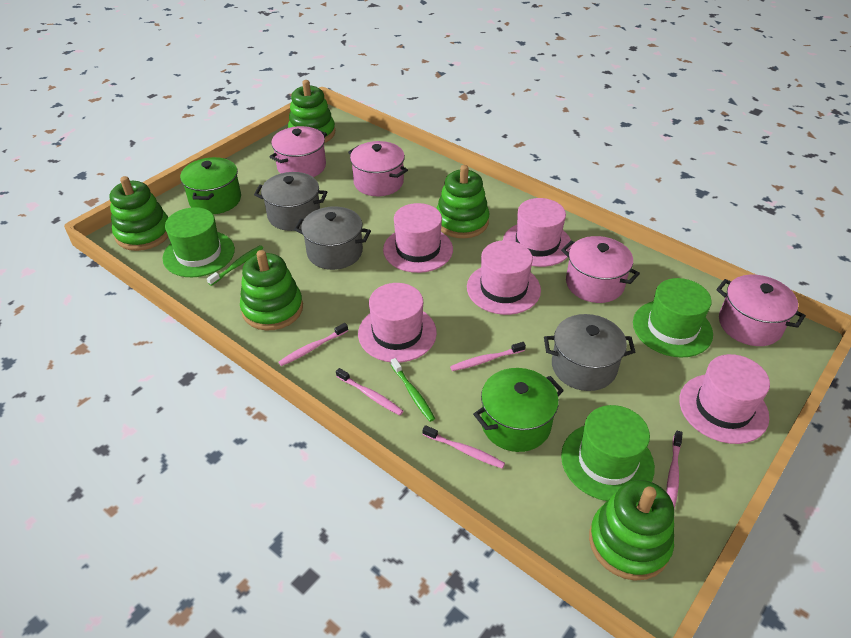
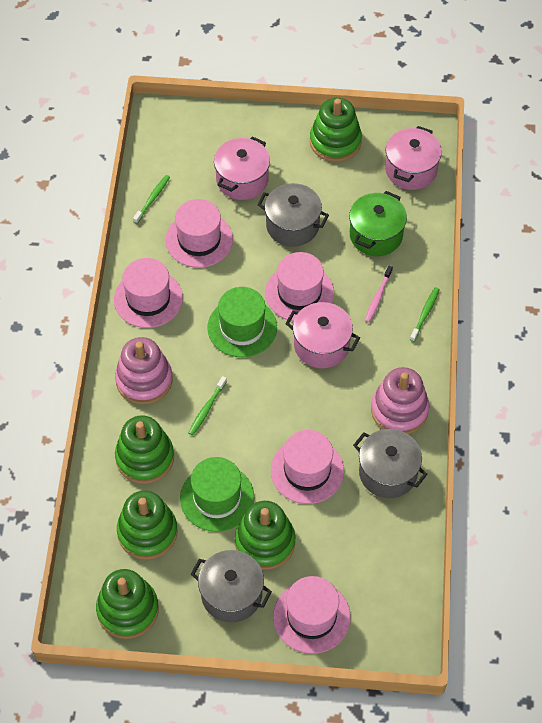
green hat: [163,207,235,277] [561,405,655,501] [633,278,713,357] = 3 -> [180,457,254,532] [207,287,277,357] = 2
green pot: [180,157,241,214] [473,368,564,452] = 2 -> [349,191,407,256] = 1
green toothbrush: [207,245,263,286] [391,358,435,422] = 2 -> [133,175,170,224] [188,376,227,435] [410,287,440,342] = 3
pink pot: [269,126,327,177] [348,141,408,196] [561,236,640,303] [716,275,806,346] = 4 -> [214,136,270,200] [285,302,360,368] [385,126,442,190] = 3
pink stacking toy: none = 0 -> [115,337,173,405] [371,367,429,434] = 2
pink toothbrush: [279,323,348,366] [336,368,403,415] [422,425,505,469] [450,342,526,371] [666,431,683,509] = 5 -> [365,266,393,323] = 1

